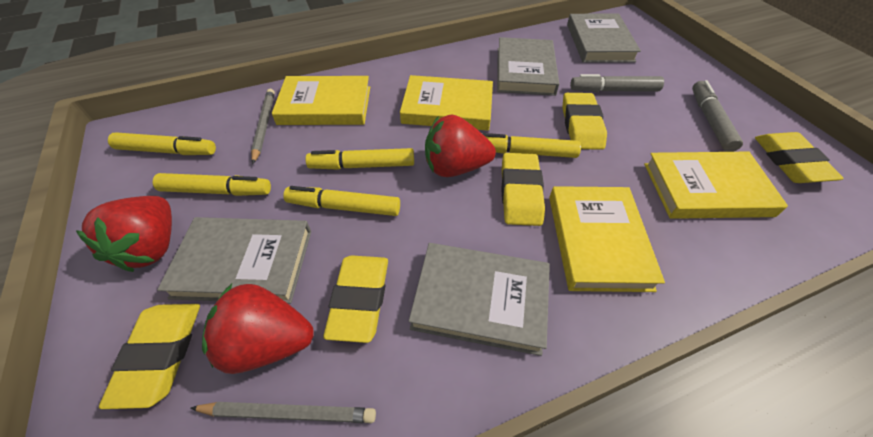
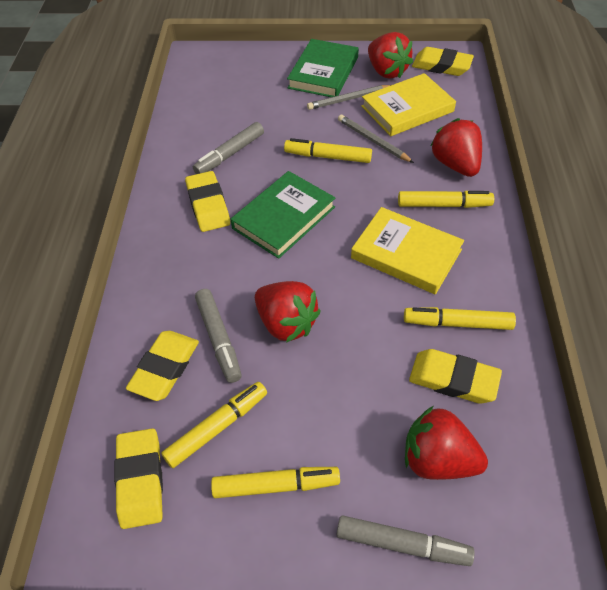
green book: none = 0 -> [230,171,335,259] [287,39,359,97] = 2
grey book: [157,217,311,304] [409,243,550,356] [497,37,559,96] [567,14,641,63] = 4 -> none = 0
grey marker: [570,74,664,92] [692,80,743,152] = 2 -> [193,122,264,174] [195,289,242,383] [336,515,475,566] = 3
red strawberry: [76,196,172,272] [202,284,314,374] [425,115,496,177] = 3 -> [255,281,321,343] [368,32,413,79] [405,406,488,480] [431,118,482,177] = 4
yellow book: [272,76,370,125] [400,75,493,131] [549,186,665,292] [644,151,788,219] = 4 -> [351,207,464,295] [361,73,456,136] = 2

